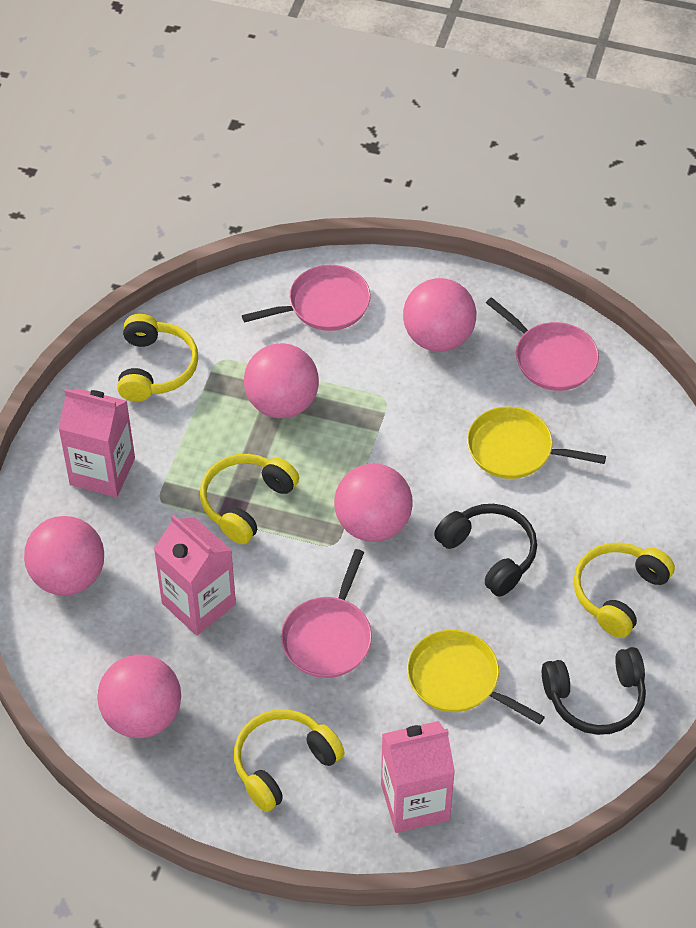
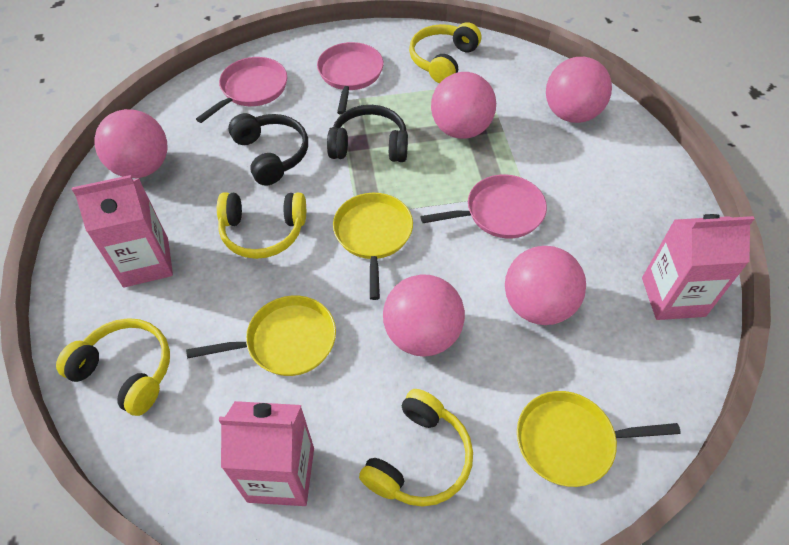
yellow pan: [407,630,545,725] [467,407,606,479] = 2 -> [186,296,336,376] [333,193,413,300] [517,391,681,487] = 3

